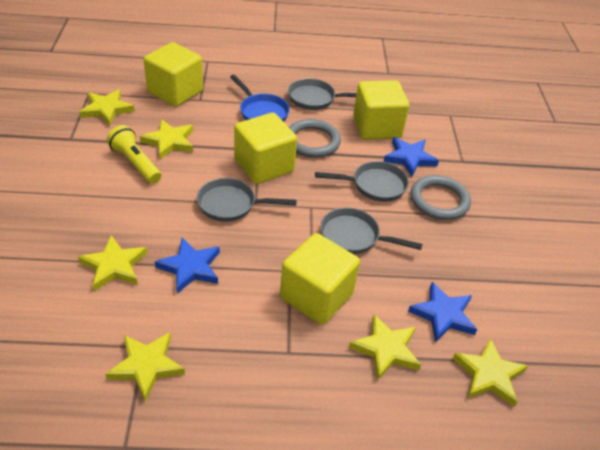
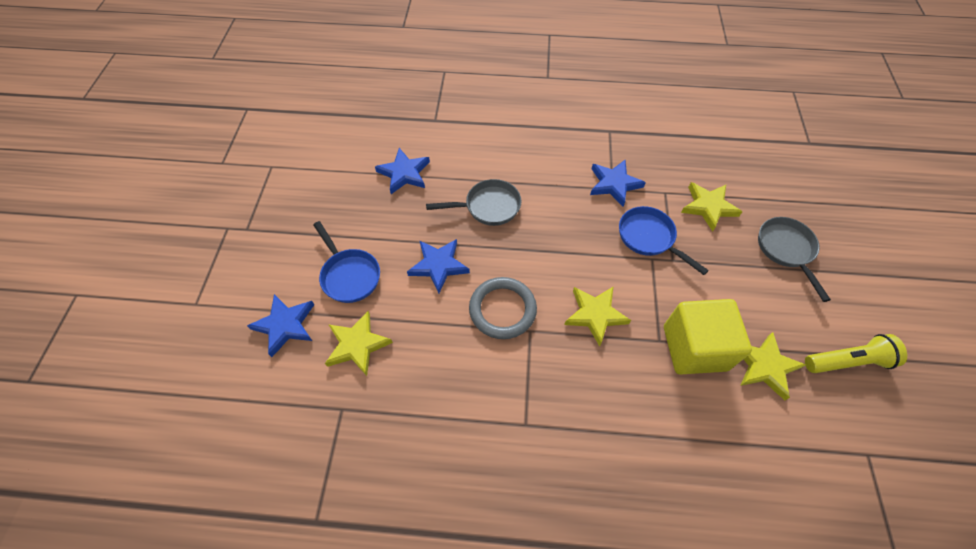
blue pan: [230,75,290,122] = 1 -> [313,221,380,303] [619,206,709,275] = 2
blue star: [155,238,220,294] [383,137,439,177] [408,282,477,342] = 3 -> [247,294,314,357] [375,148,430,194] [407,239,470,293] [590,160,646,207] = 4
grey pan: [197,178,297,222] [288,78,357,110] [315,161,409,202] [321,208,423,254] = 4 -> [426,179,521,226] [758,217,831,302] = 2
grey ring: [289,119,341,158] [410,175,471,220] = 2 -> [469,277,537,339] = 1
yellow cube: [144,42,203,107] [234,113,297,184] [280,233,360,325] [353,80,409,140] = 4 -> [664,299,752,375] = 1
yellow star: [78,235,147,291] [79,89,135,126] [105,332,185,402] [140,119,193,159] [349,314,421,381] [453,338,528,407] = 6 -> [325,311,393,376] [564,286,631,346] [681,182,742,232] [740,332,806,401] = 4

